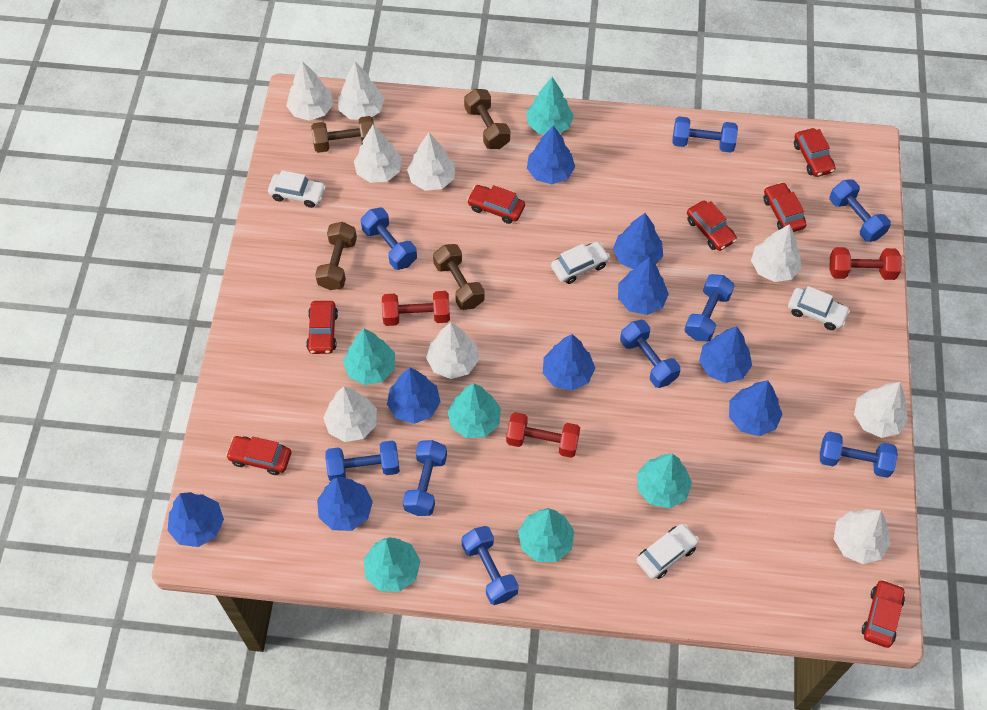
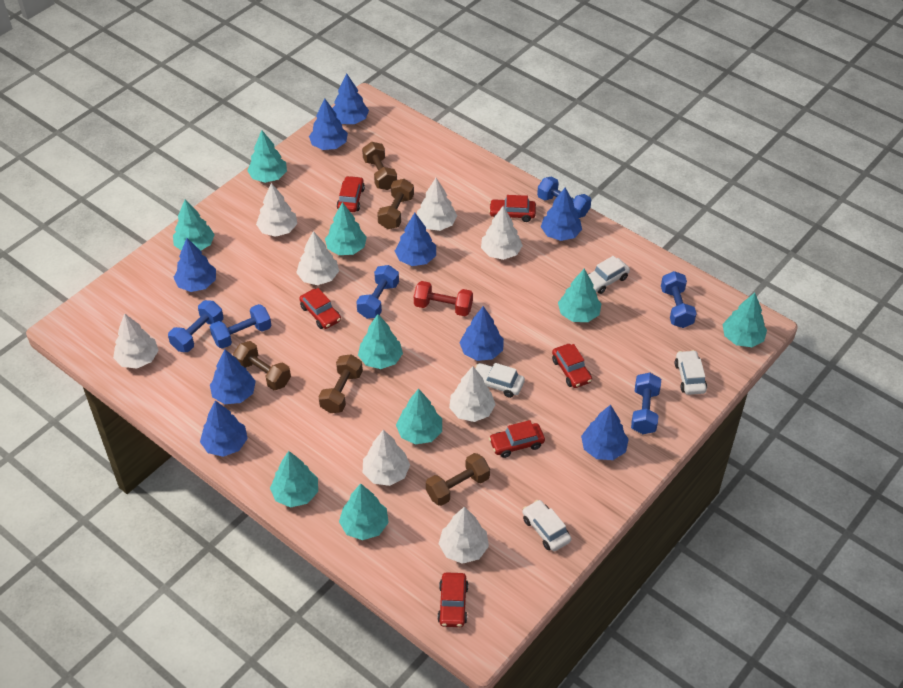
blue dumbbell: [325,440,400,481] [361,208,417,270] [403,440,447,516] [461,526,519,605] [620,320,681,388] [672,116,738,153] [684,274,735,342] [820,431,898,478] [829,179,891,242] = 9 -> [168,300,223,352] [210,304,272,349] [356,265,399,319] [537,176,591,218] [631,372,661,434] [661,271,697,328] = 6
brown dumbbell: [311,116,374,153] [315,222,357,290] [433,244,485,310] [464,89,510,149] = 4 -> [233,341,291,390] [318,354,363,413] [362,142,397,190] [377,179,414,229] [426,453,490,506] = 5
red car: [226,436,291,475] [306,301,338,354] [467,185,525,224] [687,201,737,251] [763,182,806,232] [794,128,836,177] [862,579,905,648] = 7 -> [299,288,341,329] [337,176,365,212] [438,572,468,627] [489,195,536,222] [489,420,545,458] [552,344,592,388] = 6
red dumbbell: [382,291,450,326] [506,412,580,458] [829,247,902,280] = 3 -> [414,281,473,316] = 1
turquoise tree: [343,329,395,385] [364,537,420,592] [447,383,501,438] [518,508,575,562] [526,77,574,134] [637,454,692,508] = 6 -> [173,199,215,251] [247,130,287,183] [270,451,318,508] [325,202,367,255] [339,483,389,540] [358,314,403,369] [396,388,442,444] [558,269,601,322] [722,293,767,347] = 9
white tree: [286,61,334,121] [323,386,377,442] [338,62,385,120] [354,125,402,183] [407,133,455,191] [426,322,479,379] [751,224,802,282] [834,509,891,564] [854,382,908,438] = 9 -> [113,314,159,368] [256,183,297,237] [296,231,339,285] [363,430,410,486] [417,178,457,231] [439,507,489,564] [449,366,496,422] [481,206,523,260] = 8

